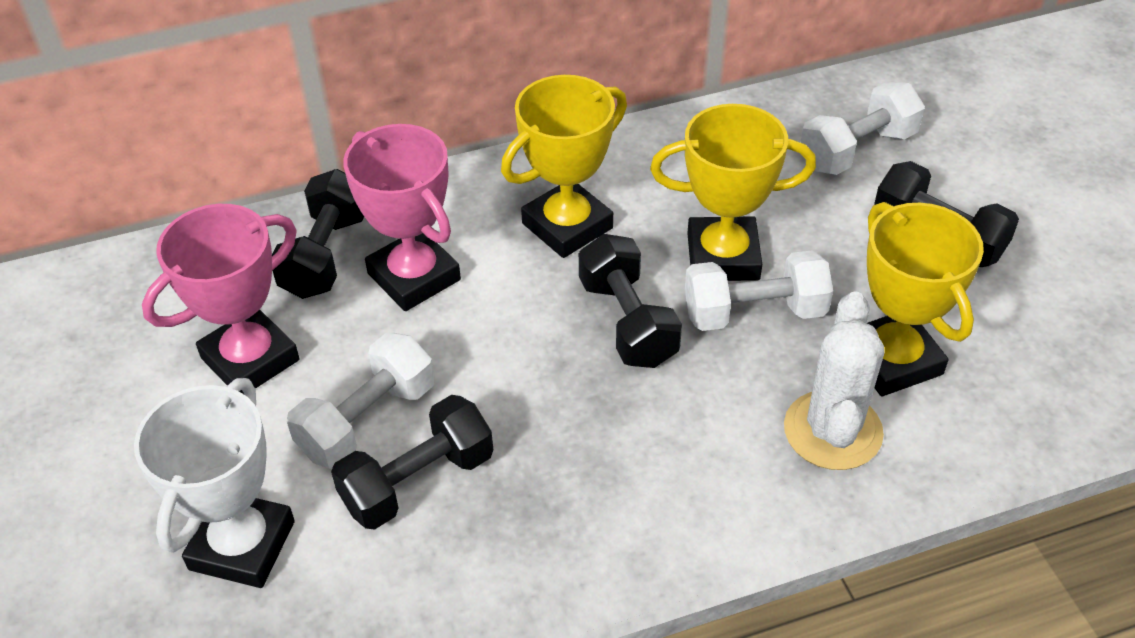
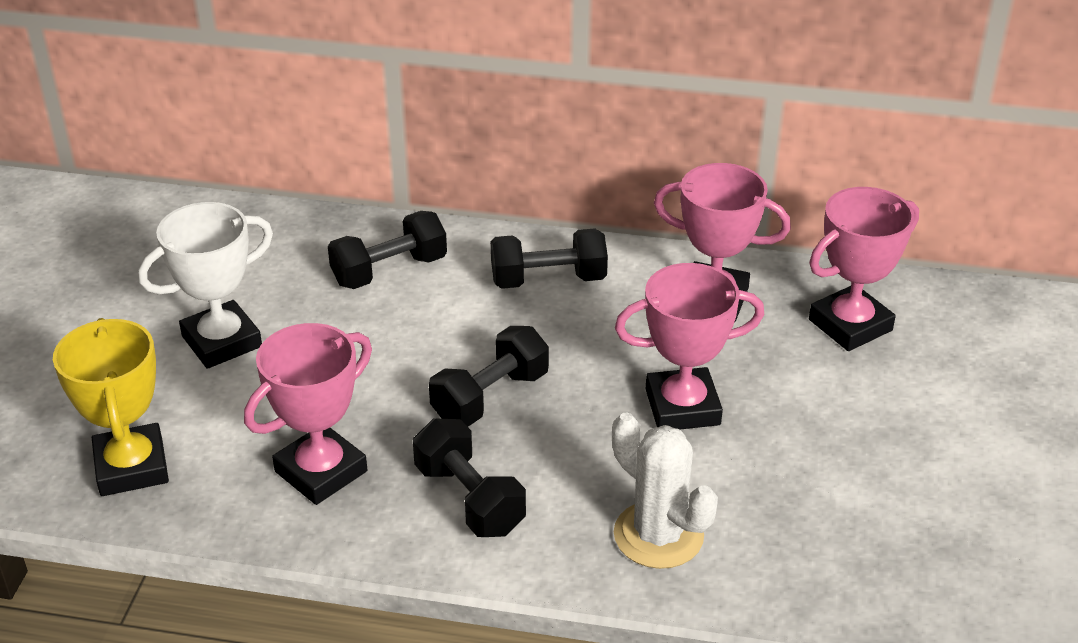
pink trophy: [142,204,300,394] [343,124,461,311] = 2 -> [244,323,372,505] [615,263,765,429] [654,163,791,323] [809,187,919,351] = 4
white dumbbell: [287,333,435,469] [685,250,833,331] [801,82,925,175] = 3 -> none = 0
yellow trophy: [501,75,627,258] [650,104,816,281] [866,202,984,396] = 3 -> [53,318,169,496] = 1

